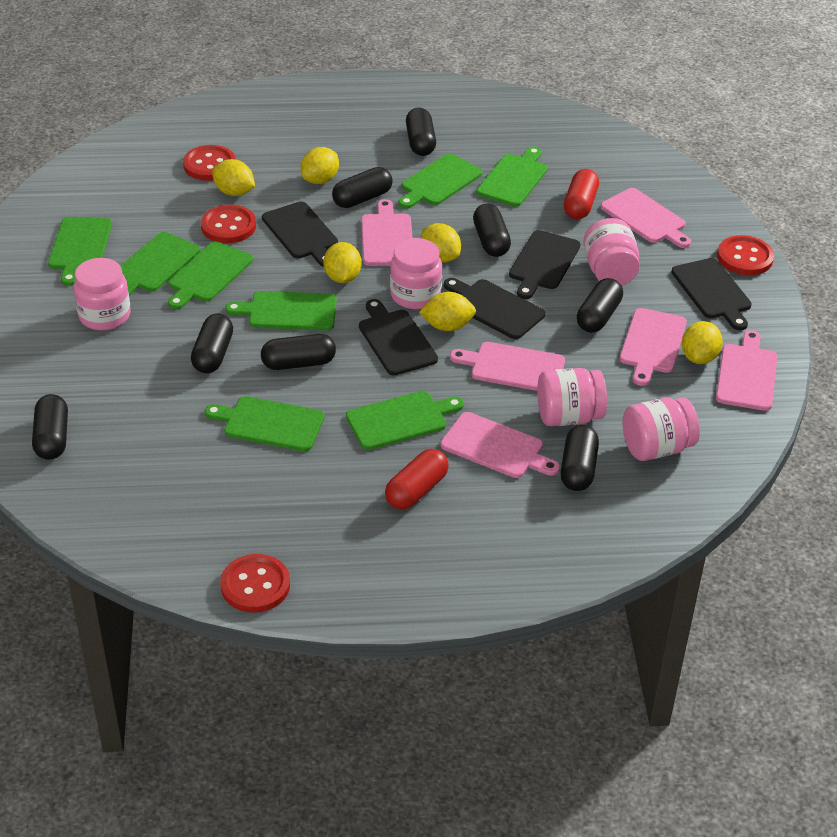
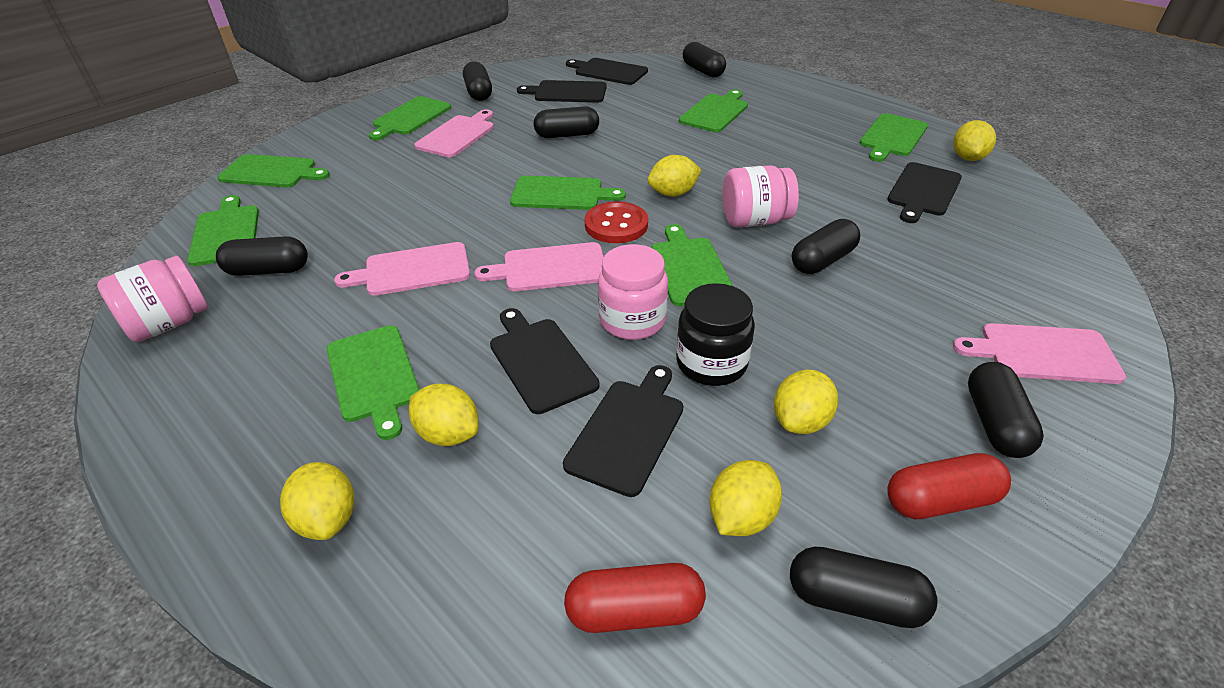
black capsule: [32,394,68,460] [191,314,233,373] [261,334,336,370] [332,167,393,208] [406,108,436,156] [473,204,511,257] [561,425,599,491] [577,278,623,333] = 8 -> [216,236,308,276] [463,61,492,101] [534,106,599,138] [683,42,726,78] [790,546,937,628] [792,219,860,274] [968,362,1044,458] = 7
black jar: none = 0 -> [676,283,755,386] = 1
pink cutting board: [361,199,413,266] [440,412,560,478] [450,342,565,391] [601,188,691,248] [620,308,687,386] [716,330,777,411] = 6 -> [334,242,470,296] [414,109,494,157] [474,242,604,291] [953,323,1126,384] = 4
pink jar: [74,258,131,331] [390,238,442,309] [537,368,607,426] [583,218,640,286] [623,398,700,461] = 5 -> [97,256,208,342] [598,244,668,340] [723,165,799,227] = 3
red button: [183,145,236,181] [201,204,256,243] [220,554,290,613] [717,235,774,275] = 4 -> [585,201,648,243] = 1

